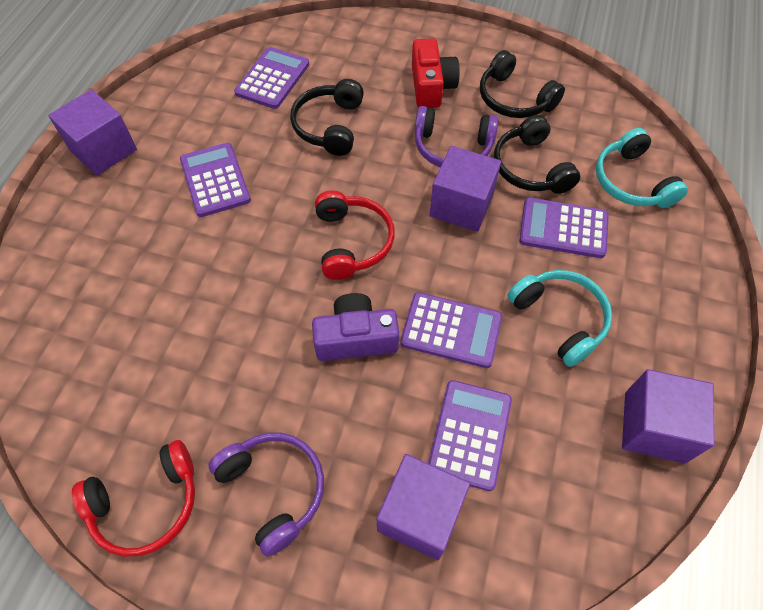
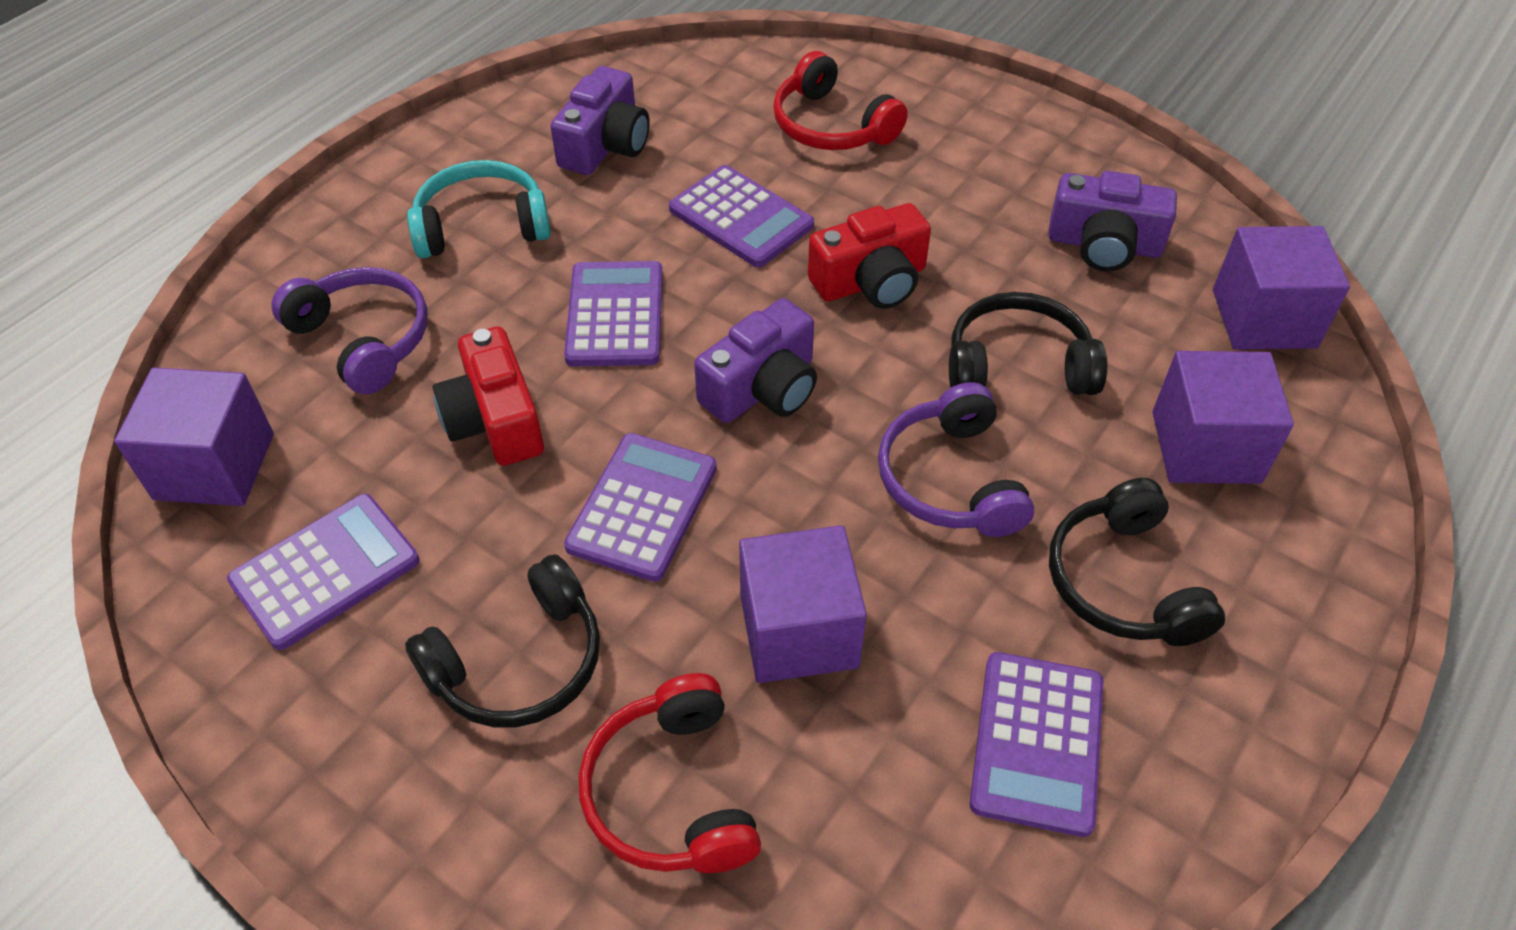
purple camera: [312,293,399,361] = 1 -> [550,66,650,175] [694,298,817,423] [1048,171,1177,271] = 3
red camera: [412,38,460,108] = 1 -> [433,326,544,466] [808,203,931,309] = 2
turquoise headphones: [508,270,612,367] [596,128,688,208] = 2 -> [407,160,551,258] = 1

